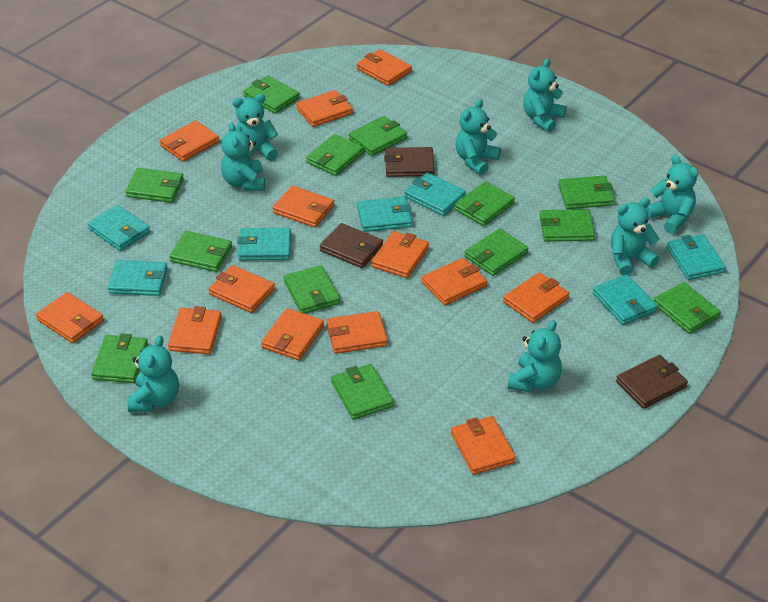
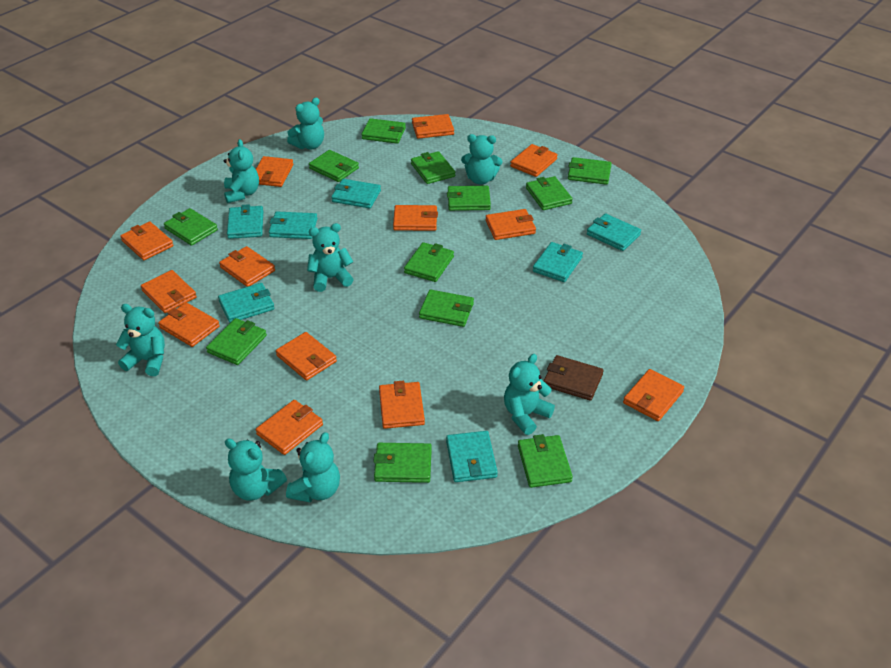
brown wallet: [320,223,383,268] [384,147,435,177] [616,355,688,409] = 3 -> [543,355,604,401] = 1
green wallet: [91,333,148,383] [125,168,184,203] [169,231,232,272] [243,76,300,114] [284,265,340,314] [306,134,364,176] [331,364,394,420] [349,116,407,156] [454,181,515,226] [465,228,529,276] [540,209,595,242] [558,176,615,209] [654,282,721,334] = 13 -> [164,208,218,246] [206,318,267,365] [309,150,359,182] [361,118,406,144] [373,443,432,483] [404,242,454,282] [411,151,455,184] [419,290,474,327] [447,186,491,211] [518,434,573,488] [526,176,573,210] [568,157,612,185] = 12

